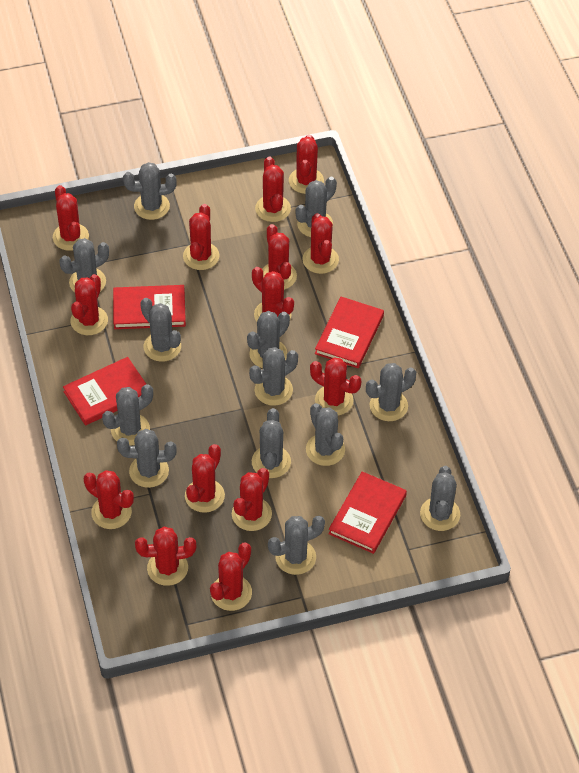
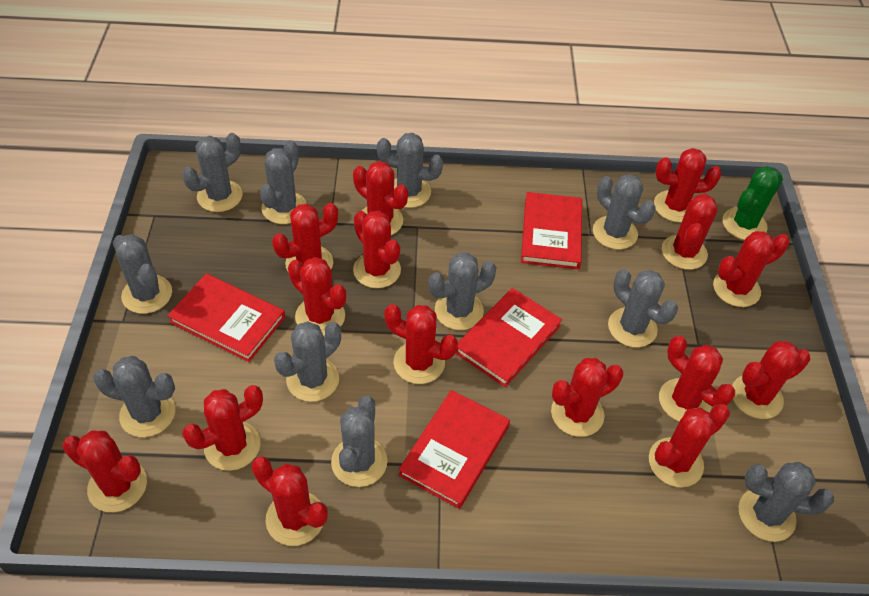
green cactus: none = 0 -> [723,166,783,240] = 1
grey cactus: [59,238,109,292] [102,384,153,446] [117,429,176,488] [123,162,177,220] [140,298,181,362] [247,311,290,368] [249,347,298,406] [252,408,291,478] [268,516,325,575] [295,177,337,237] [306,403,345,466] [366,363,416,421] [420,466,460,531] = 13 -> [93,356,175,437] [113,234,172,314] [182,133,242,212] [260,140,307,224] [274,321,341,402] [331,396,388,487] [377,133,443,208] [428,252,497,330] [593,174,656,249] [608,269,678,348] [738,462,834,542] = 11
red cactus: [53,185,89,251] [71,274,108,335] [84,470,134,529] [135,527,196,586] [183,204,219,270] [185,444,225,513] [210,543,252,611] [232,468,272,531] [252,267,294,322] [255,156,291,222] [262,224,297,290] [289,135,324,194] [302,213,339,274] [310,358,361,416] = 14 -> [63,430,147,512] [182,385,263,471] [251,456,328,546] [272,203,338,271] [288,257,346,336] [353,161,408,235] [353,211,401,288] [384,304,458,384] [551,358,623,437] [649,404,730,487] [654,148,722,222] [659,336,735,422] [662,193,717,270] [713,231,789,307] [732,341,810,419] = 15

